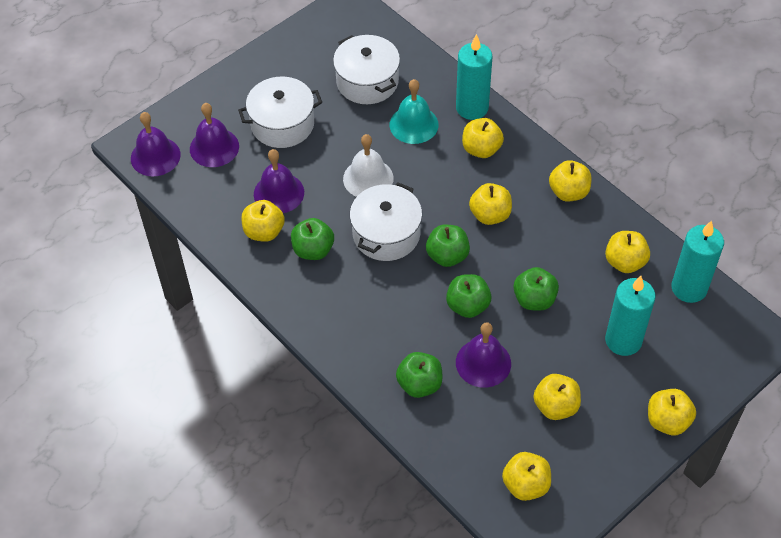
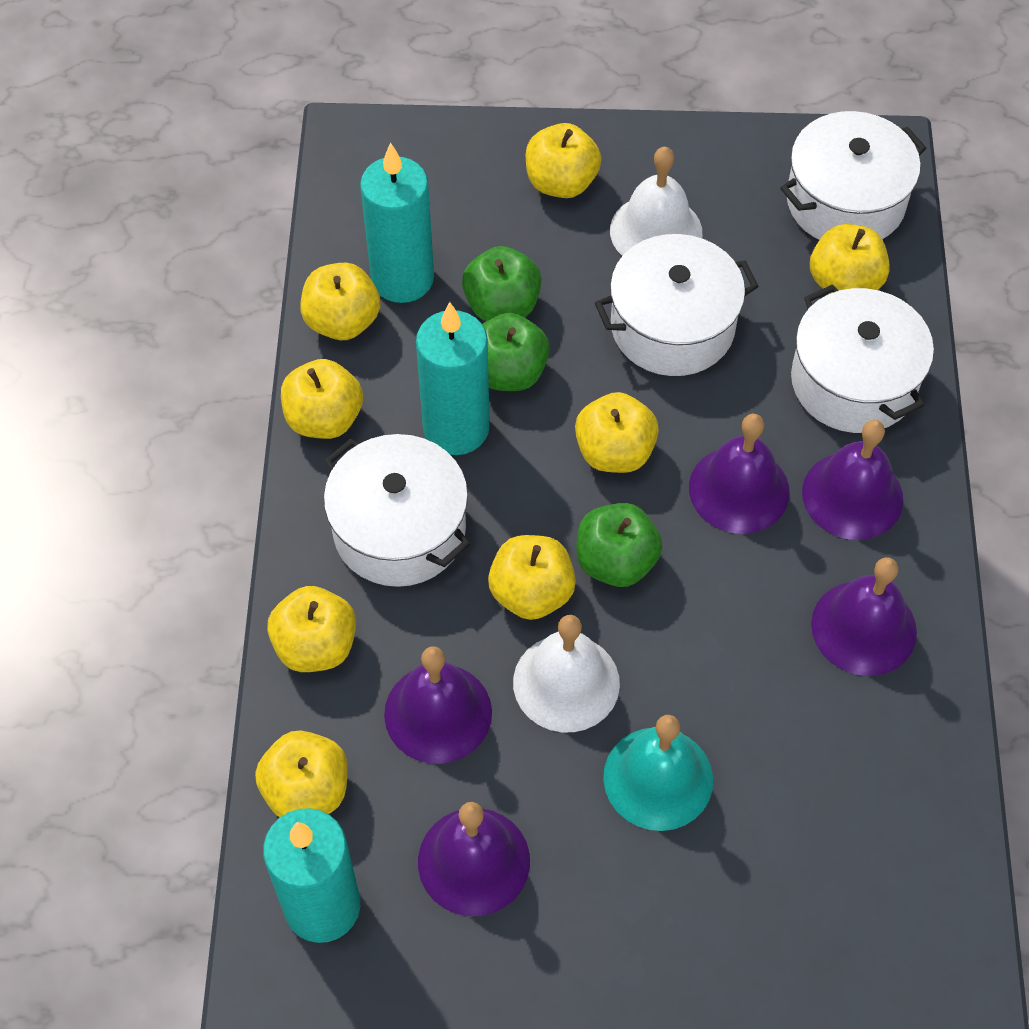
green apple: [291,218,334,260] [396,352,443,398] [426,225,470,267] [446,274,492,318] [513,267,559,311] = 5 -> [462,246,542,321] [482,313,550,391] [576,503,662,587] = 3
purple bell: [131,112,181,177] [190,103,239,167] [254,149,304,213] [456,322,511,388] = 4 -> [384,646,492,764] [418,802,530,916] [689,413,790,534] [802,420,903,540] [811,557,917,676] = 5
white bell: [343,134,394,197] = 1 -> [513,615,620,732] [610,147,702,256] = 2
white pot: [238,77,322,148] [333,35,400,104] [350,182,422,261] = 3 -> [324,434,470,587] [595,234,759,376] [781,111,926,240] [791,284,934,433] = 4

